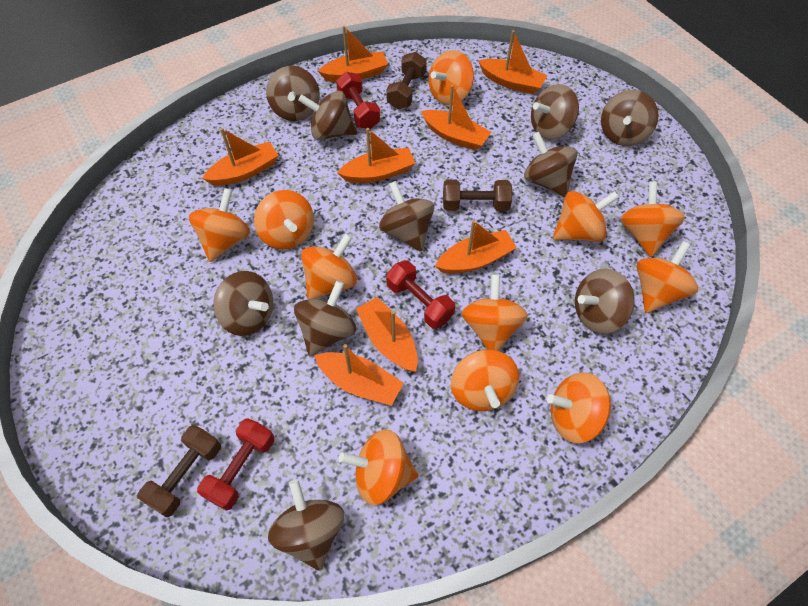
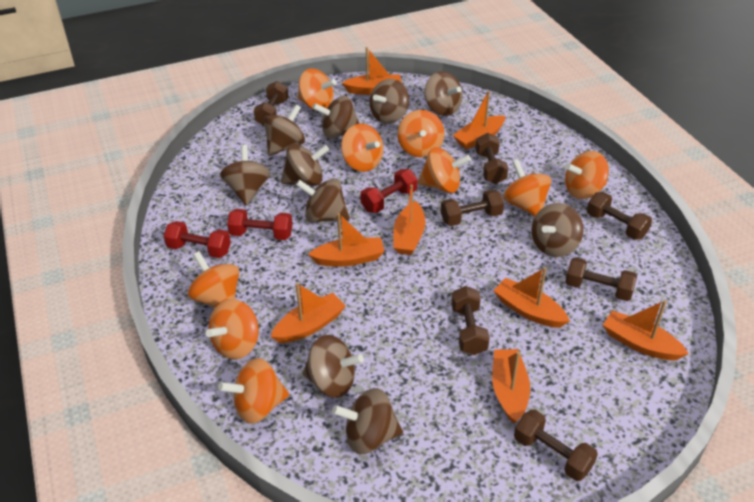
brown dumbbell: [138,425,221,518] [386,52,427,109] [443,179,512,211] = 3 -> [254,81,289,126] [441,189,504,226] [451,286,490,355] [476,133,508,184] [514,409,598,481] [565,257,637,301] [587,192,652,240] = 7
orange spinning top: [189,188,250,262] [254,190,314,250] [301,233,357,300] [339,429,418,505] [429,50,474,105] [451,349,519,411] [461,275,528,351] [547,372,611,443] [553,191,619,242] [620,181,685,257] [636,241,698,313] = 11 -> [188,251,239,307] [206,299,259,359] [218,358,289,424] [298,69,336,110] [341,124,384,172] [397,110,444,157] [417,147,471,193] [503,160,551,216] [565,151,609,199] = 9

